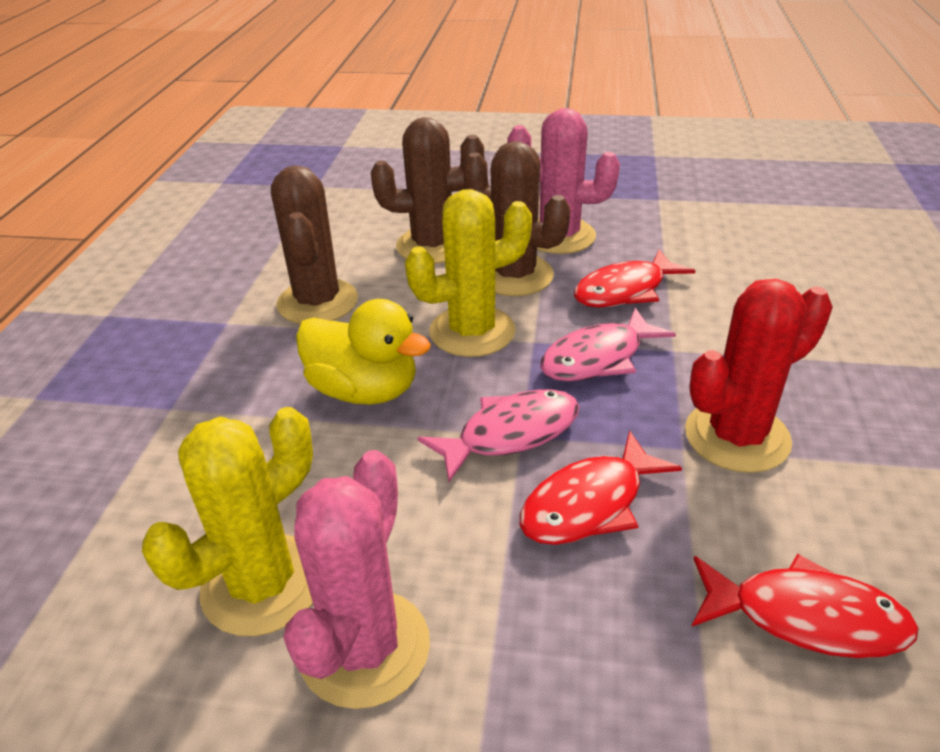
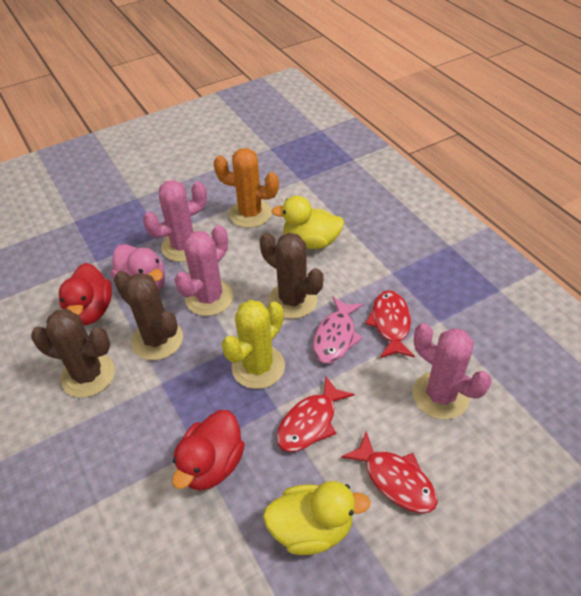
orange cactus: none = 0 -> [213,148,279,228] = 1
pink cactus: [284,450,430,709] [507,108,620,254] = 2 -> [143,180,207,262] [174,225,234,316] [413,323,492,420] = 3
pink duck: none = 0 -> [111,244,165,290] = 1
pink fish: [417,389,579,482] [540,308,676,381] = 2 -> [313,296,364,363] = 1
red cactus: [685,279,833,473] = 1 -> none = 0
red duck: none = 0 -> [59,263,112,325] [172,410,245,490] = 2
yellow cactus: [142,407,313,636] [405,189,532,357] = 2 -> [221,300,285,389] = 1
yellow duck: [296,299,431,405] = 1 -> [263,481,371,555] [271,196,344,249] = 2

